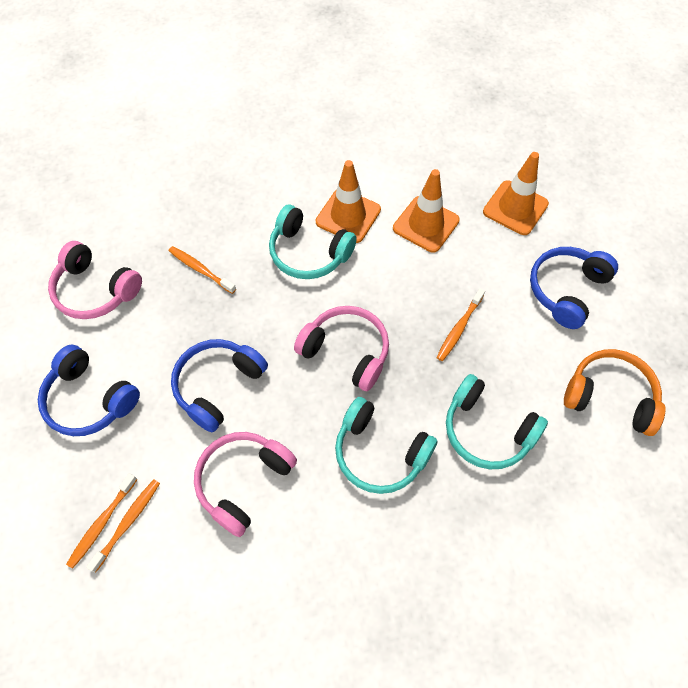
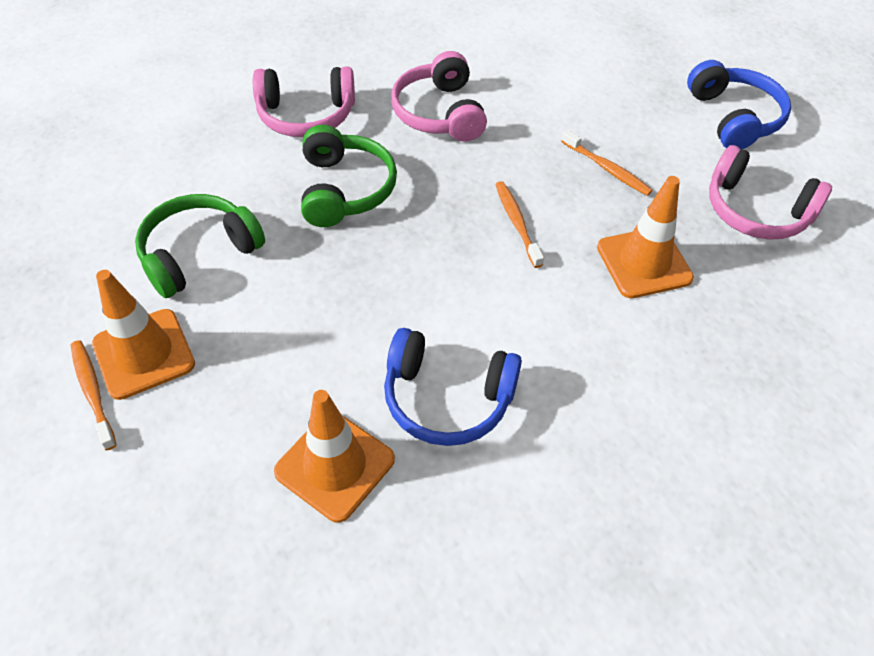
blue headphones: [38,345,140,436] [171,339,268,433] [530,247,618,329] = 3 -> [384,328,522,446] [687,60,791,149] = 2
green headphones: none = 0 -> [135,194,265,298] [301,125,397,227] = 2
orange headphones: [564,349,665,436] = 1 -> none = 0
orange toothbrush: [66,473,138,569] [86,479,160,573] [169,246,236,294] [436,288,485,361] = 4 -> [71,340,117,450] [495,181,544,268] [561,130,653,196] = 3
turquoise headphones: [269,205,357,279] [335,397,438,494] [446,374,548,469] = 3 -> none = 0

